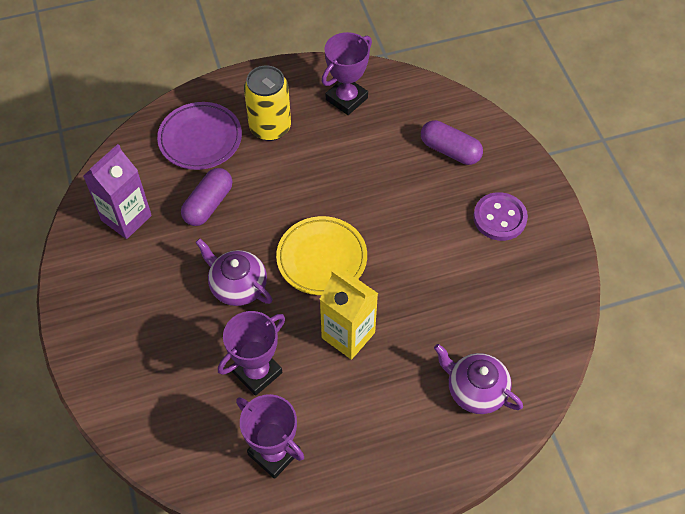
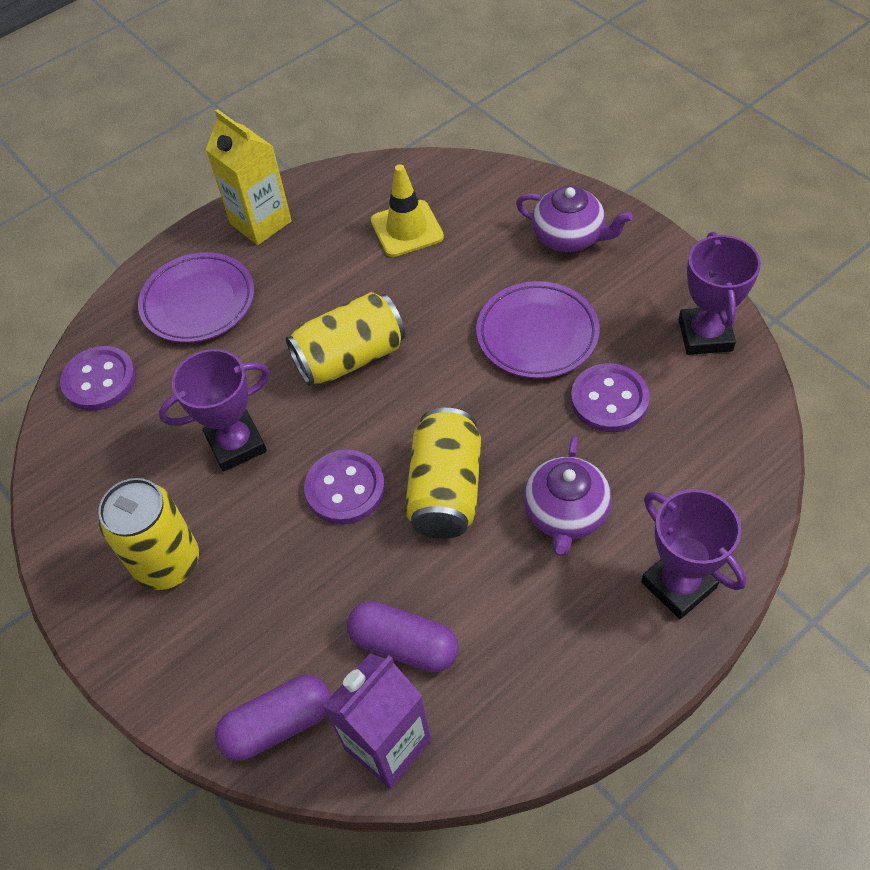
purple button: [473,192,528,241] = 1 -> [60,346,136,411] [304,450,385,524] [571,363,650,432] = 3
purple plate: [157,102,242,170] = 1 -> [138,252,254,343] [476,281,600,379] = 2
yellow can: [244,66,291,141] = 1 -> [98,478,199,590] [286,292,406,386] [405,408,481,539] = 3
yellow plate: [276,216,367,295] = 1 -> none = 0
yellow traffic cone: none = 0 -> [371,164,444,257] = 1

